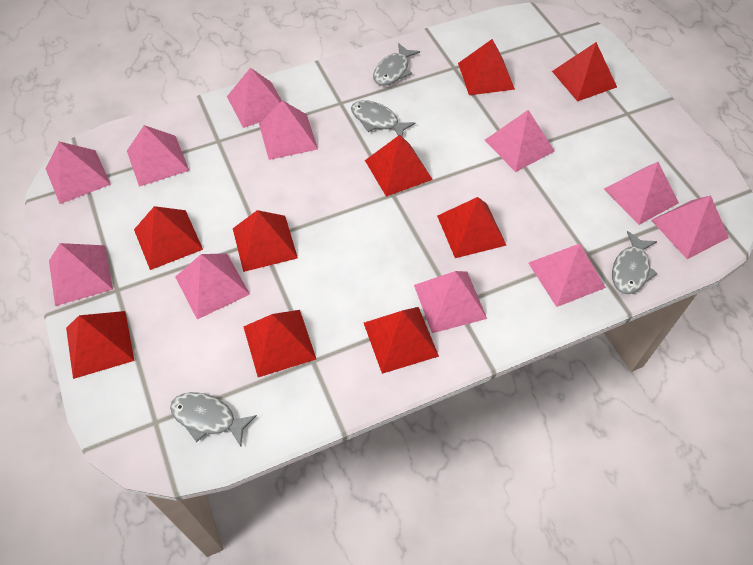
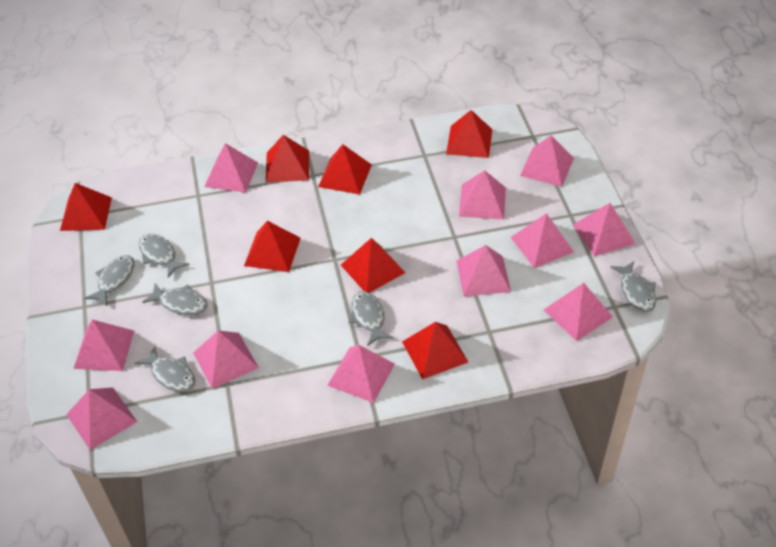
grey fish: [170,392,257,447] [351,100,415,136] [373,43,420,86] [612,231,658,294] = 4 -> [85,255,135,306] [135,346,195,392] [139,234,189,278] [142,283,208,315] [349,291,394,346] [610,261,656,312] = 6
red pyramid: [66,311,135,379] [134,206,203,270] [233,210,298,272] [244,310,316,377] [364,307,439,374] [365,135,433,197] [437,197,506,258] [458,39,515,95] [552,42,617,102] = 9 -> [60,183,112,231] [244,221,301,272] [266,135,309,183] [318,144,372,194] [341,238,405,293] [402,322,468,379] [446,110,493,158] = 7

